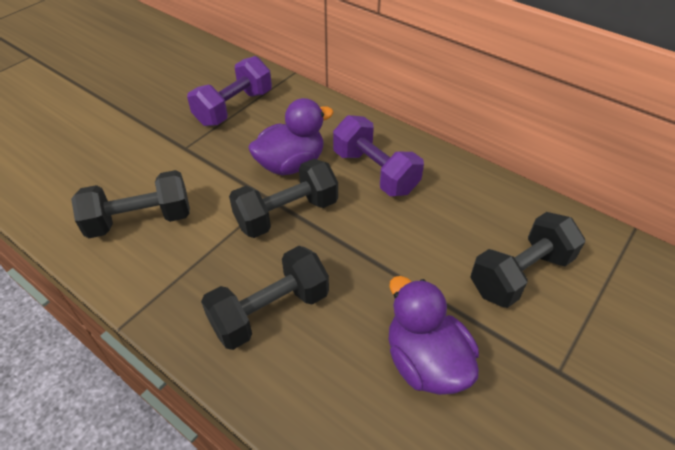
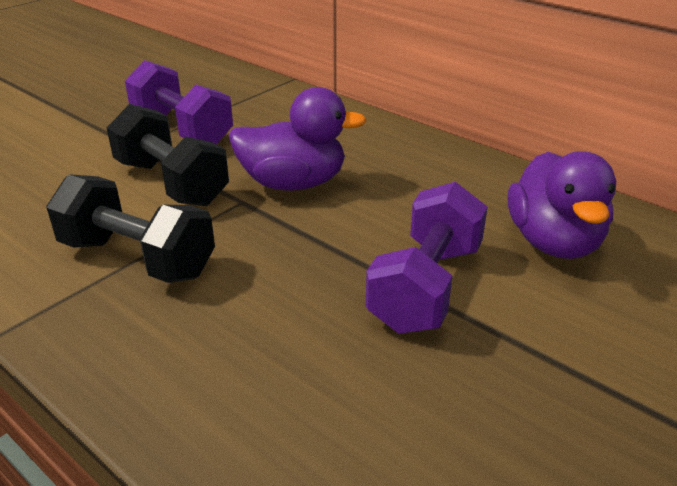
black dumbbell: [71,170,190,238] [201,246,329,350] [229,159,338,238] [470,212,586,308] = 4 -> [46,174,215,283] [107,104,229,206] = 2

